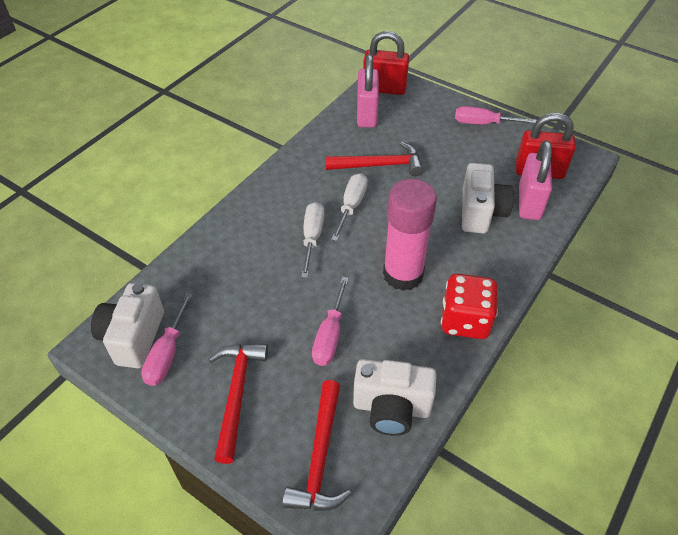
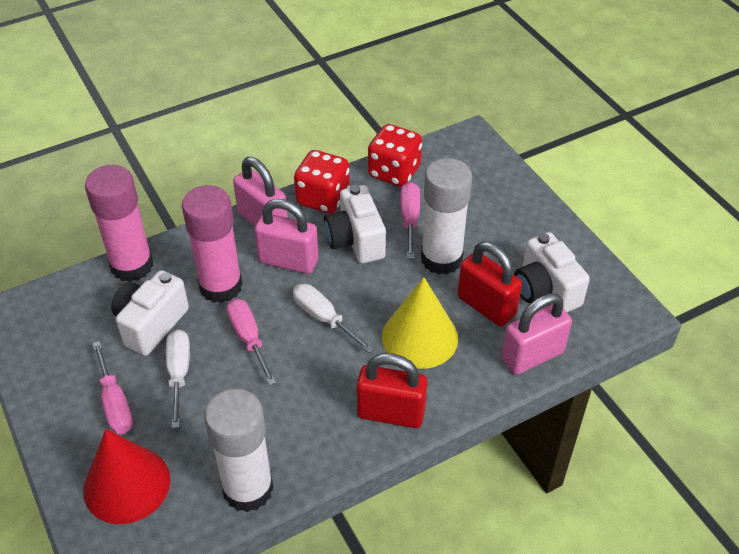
pink glue stick: [383,179,437,291] = 1 -> [85,165,153,282] [182,185,243,303] = 2
pink padlock: [357,54,379,128] [519,140,552,220] = 2 -> [233,157,288,226] [255,199,319,274] [501,293,572,375] = 3
red cone: none = 0 -> [83,429,170,524] = 1
red dice: [441,274,498,339] = 1 -> [294,150,350,214] [368,124,422,187] = 2
red hammer: [209,344,268,464] [282,380,351,511] [325,142,423,176] = 3 -> none = 0
white glue stick: none = 0 -> [204,389,274,512] [421,158,472,275] = 2
yellow cone: none = 0 -> [382,277,458,369] = 1

